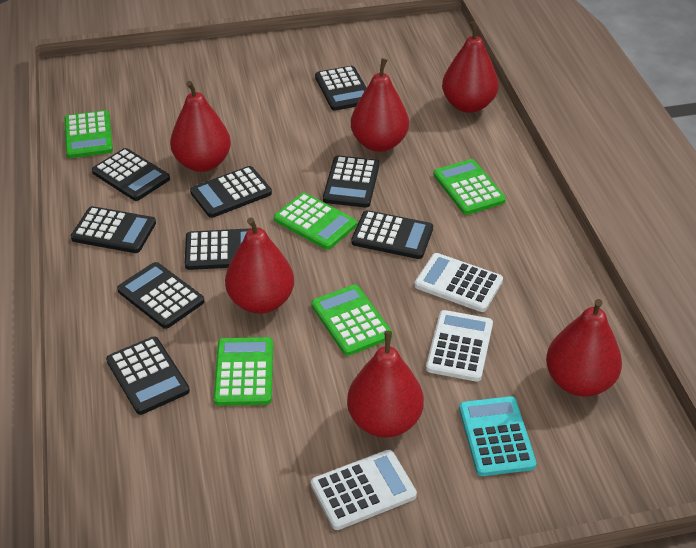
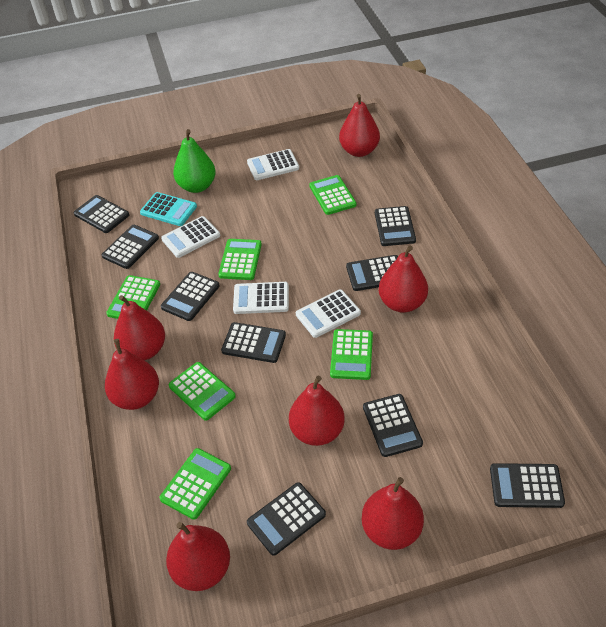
green calculator: [65,110,113,158] [214,337,273,406] [274,193,357,250] [311,285,393,356] [433,159,506,215] = 5 -> [106,275,160,319] [160,448,231,520] [169,362,236,420] [218,239,262,280] [309,175,356,215] [330,329,373,380] = 6
green pear: none = 0 -> [173,129,216,193] = 1
red pear: [170,81,231,172] [225,218,294,314] [347,331,424,438] [351,58,409,152] [442,21,499,113] [546,299,622,397] = 6 -> [105,339,159,410] [114,295,165,360] [166,522,230,591] [289,376,345,446] [339,94,380,157] [362,477,424,550] [379,246,428,313] = 7
white calculator: [311,449,417,530] [414,253,503,312] [426,310,493,382] = 3 -> [161,216,220,258] [233,282,289,314] [247,149,299,180] [296,289,361,338] = 4

